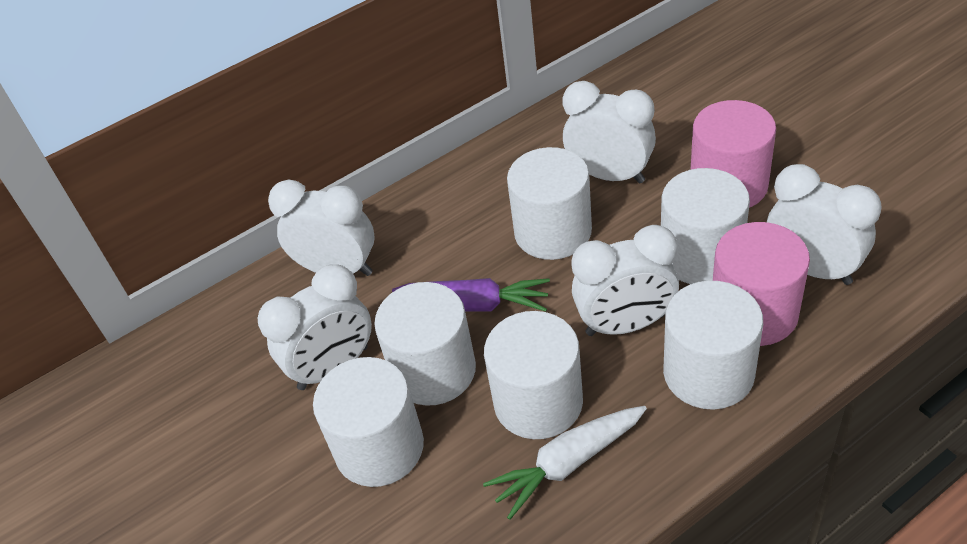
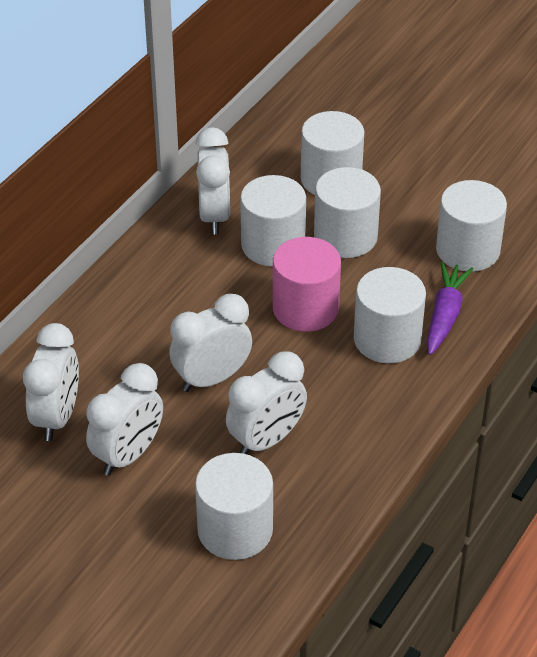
pink cylinder: [691,100,776,208] [713,222,810,346] = 2 -> [273,237,341,332] = 1
white carrot: [483,406,647,520] = 1 -> none = 0

